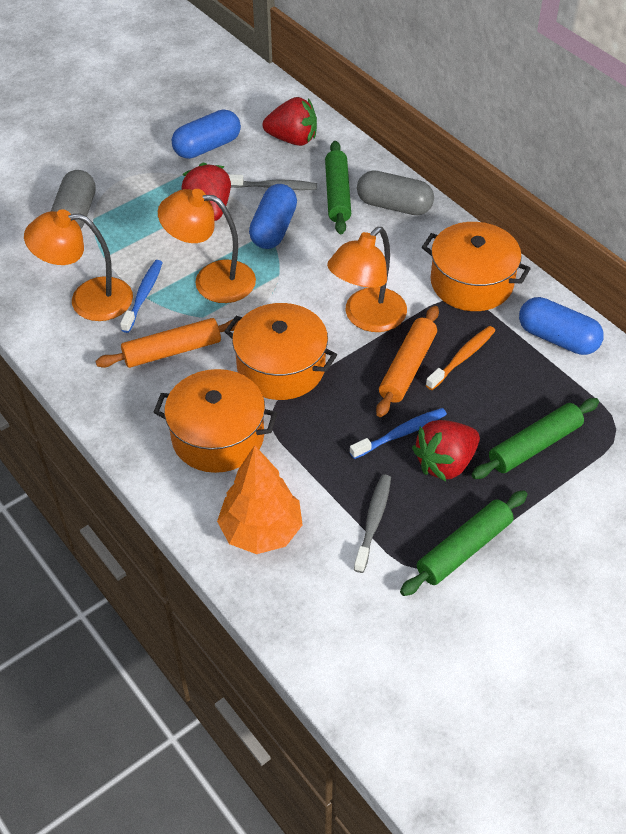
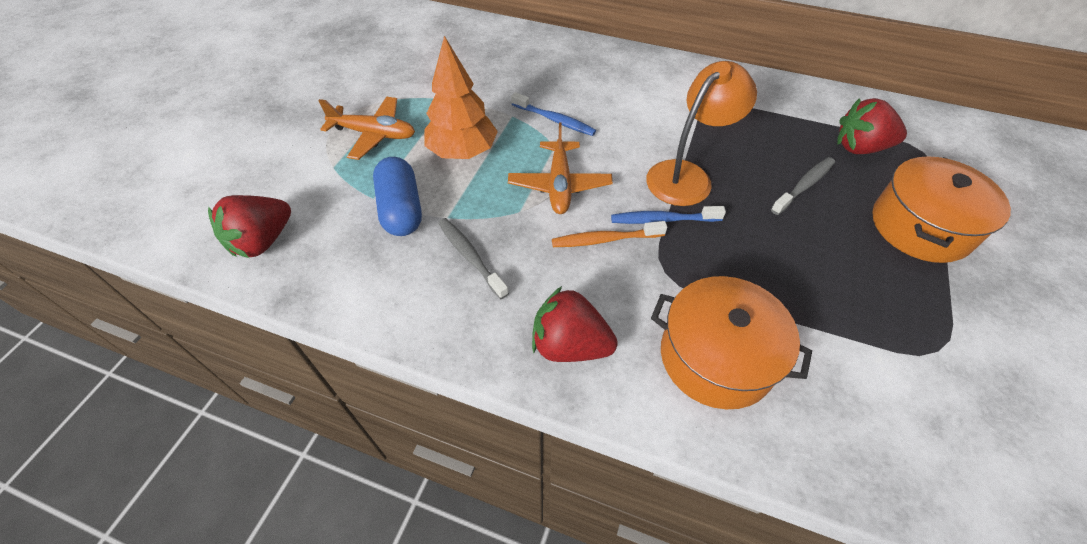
blue capsule: [172,109,241,159] [249,184,297,249] [519,297,604,355] = 3 -> [373,157,422,236] = 1
green rolling pin: [325,141,351,234] [400,490,527,596] [471,398,599,479] = 3 -> none = 0
grey capsule: [50,170,96,229] [357,170,434,215] = 2 -> none = 0
orange lamp: [24,209,133,321] [158,189,256,303] [327,227,407,332] = 3 -> [646,61,757,206] = 1
orange plane: none = 0 -> [318,97,415,160] [508,122,613,214] = 2
orange pot: [153,369,277,473] [224,303,337,400] [422,222,531,311] = 3 -> [651,276,812,409] [873,156,1011,263] = 2
orange rolling pin: [95,318,239,368] [376,306,439,417] = 2 -> none = 0

